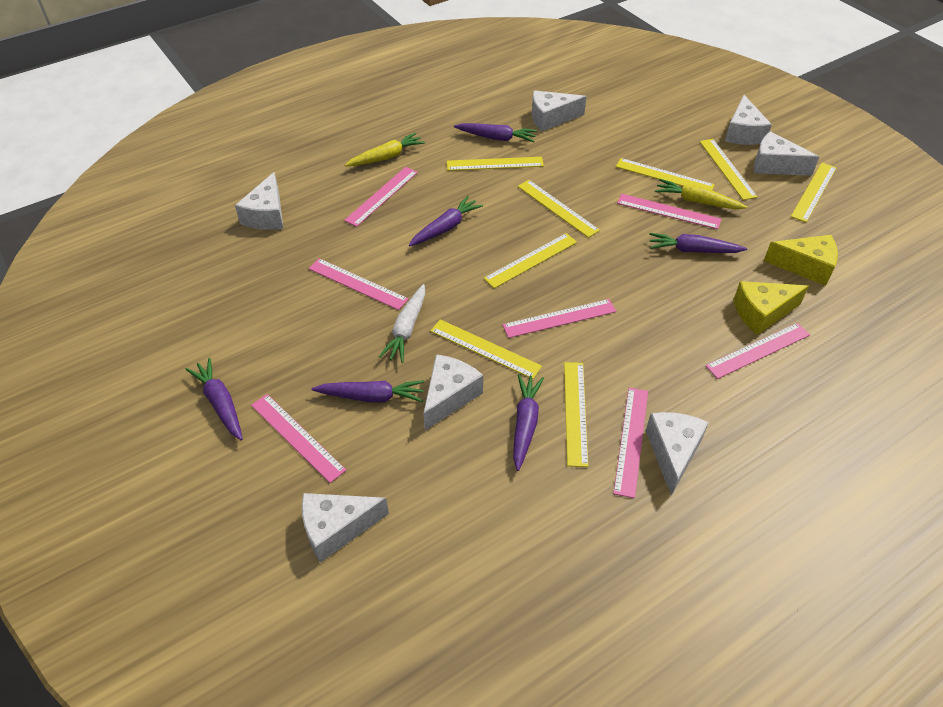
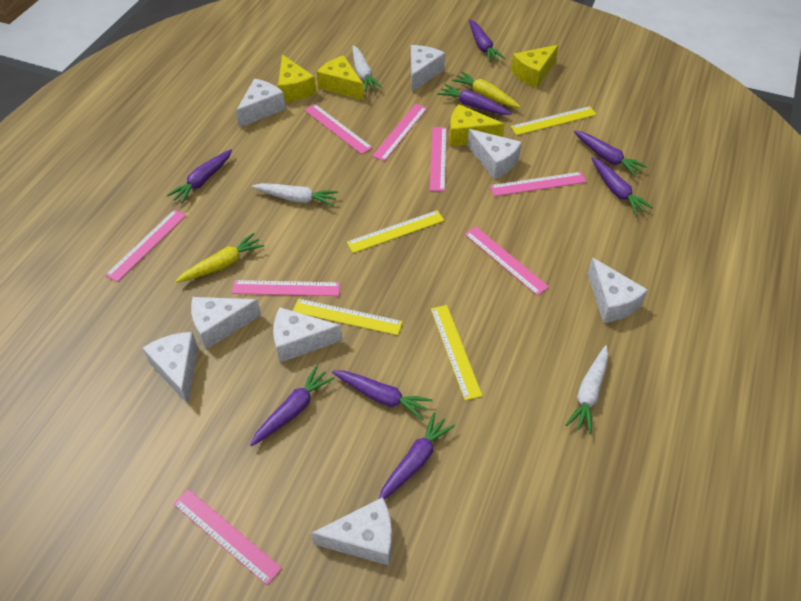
pink ruler: [251,394,346,483] [308,258,409,310] [344,167,418,227] [503,299,616,338] [613,388,648,498] [617,194,721,229] [705,323,810,379] = 7 -> [105,209,186,282] [173,489,282,585] [232,280,340,296] [305,104,373,154] [372,104,427,161] [430,127,447,191] [465,227,549,296] [490,172,586,196] = 8
purple carrot: [185,358,243,440] [312,380,424,402] [409,196,483,247] [454,123,537,142] [513,374,544,471] [649,233,747,253] = 6 -> [167,149,232,204] [250,365,335,447] [332,371,433,420] [379,412,455,500] [437,84,512,115] [469,19,505,62] [574,130,647,177] [591,157,653,215] = 8
white carrot: [379,284,425,363] = 1 -> [252,183,338,206] [352,45,382,92] [566,345,608,434] = 3
white cheese: [235,172,283,230] [302,493,389,562] [423,354,483,431] [532,90,587,132] [646,412,709,496] [725,95,772,145] [754,131,819,176] = 7 -> [142,332,198,404] [191,297,261,350] [236,79,286,128] [273,307,343,363] [311,497,392,566] [411,45,445,92] [467,129,522,179] [587,257,648,323] = 8
yellow cheese: [733,281,809,335] [764,235,838,286] = 2 -> [278,54,316,102] [317,55,364,100] [449,104,505,146] [511,45,559,88] = 4
yellow ruler: [430,319,542,379] [447,157,544,171] [484,233,577,288] [518,180,600,238] [564,362,588,467] [616,158,715,190] [700,139,757,200] [791,163,837,222] = 8 -> [293,298,403,335] [347,210,444,253] [431,305,482,401] [510,106,597,135] = 4

